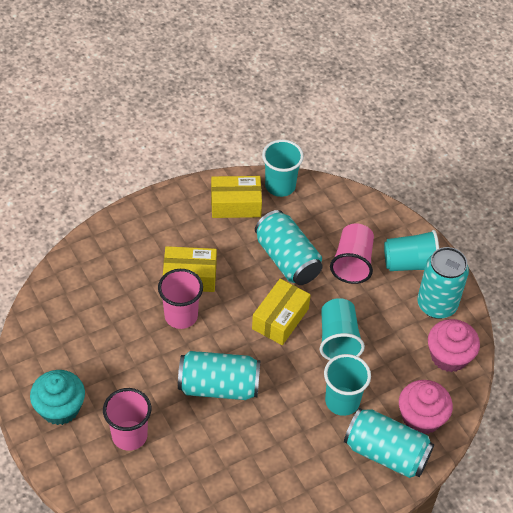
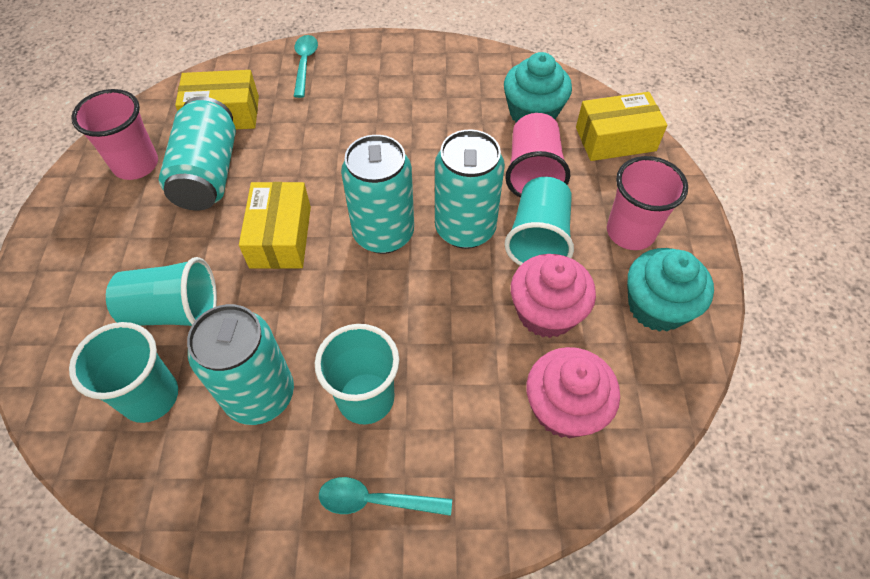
turquoise cupcake: [30,370,85,425] = 1 -> [504,52,572,123] [627,248,714,332] = 2
turquoise spoon: none = 0 -> [294,35,318,98] [319,477,452,516] = 2

